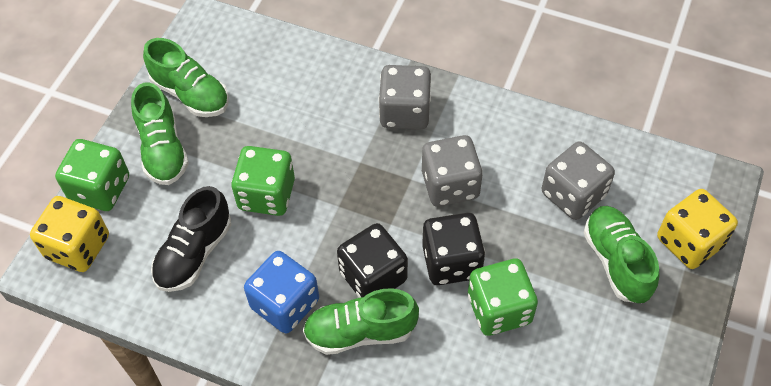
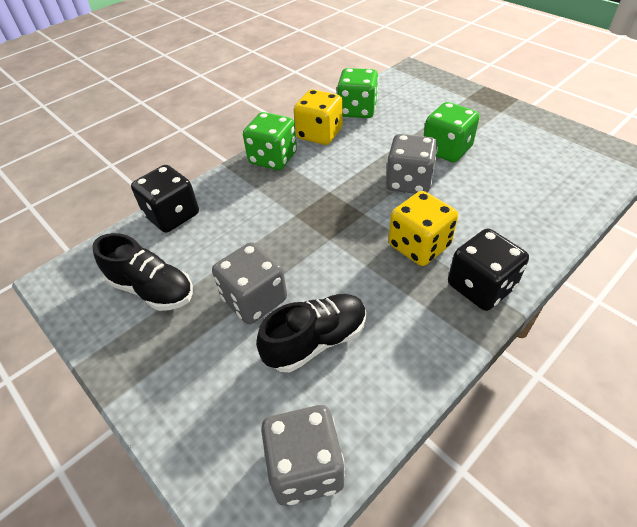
black shoe: [151,186,231,292] = 1 -> [92,233,193,311] [256,294,367,372] = 2
blue dice: [244,251,319,333] = 1 -> none = 0
green shoe: [131,82,189,185] [143,38,229,117] [303,288,419,355] [584,206,659,303] = 4 -> none = 0

